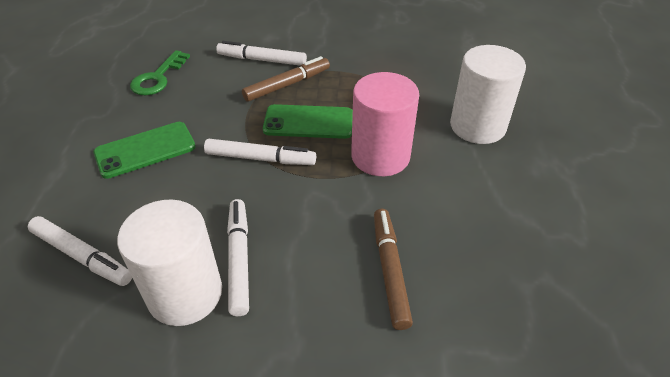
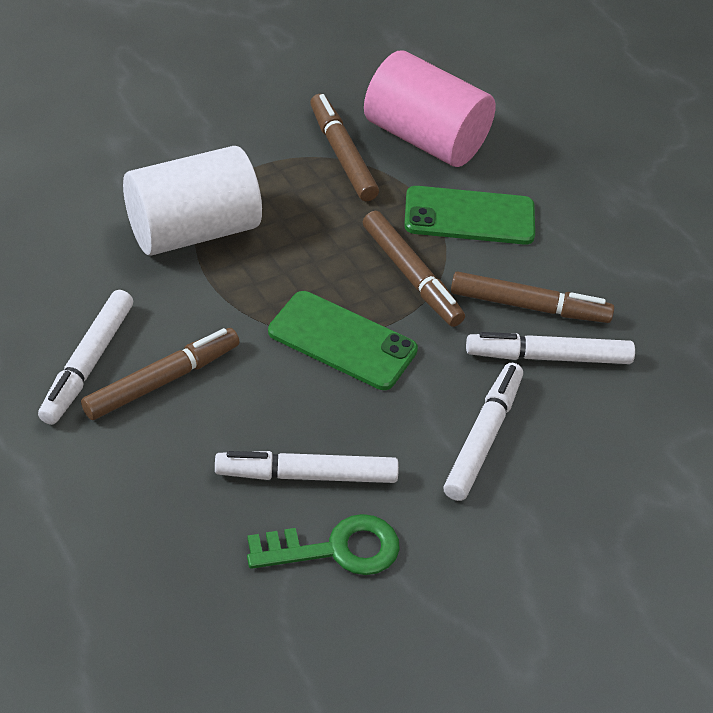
brown marker: [242,56,330,101] [374,209,413,330] = 2 -> [81,328,239,420] [310,94,379,201] [363,211,465,327] [451,271,614,323] = 4
white cylinder: [117,200,222,326] [450,45,526,144] = 2 -> [123,146,262,256] = 1

